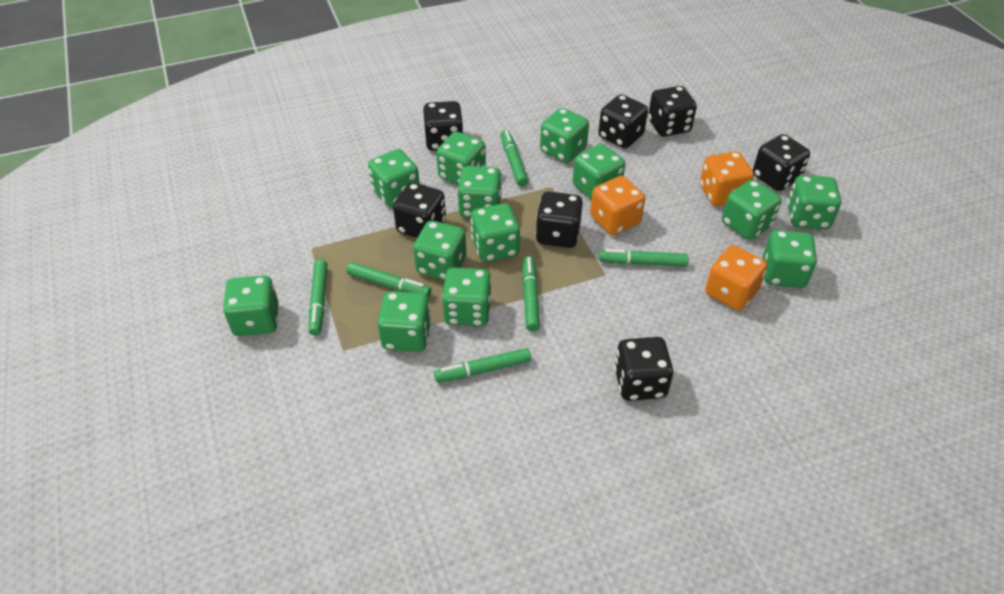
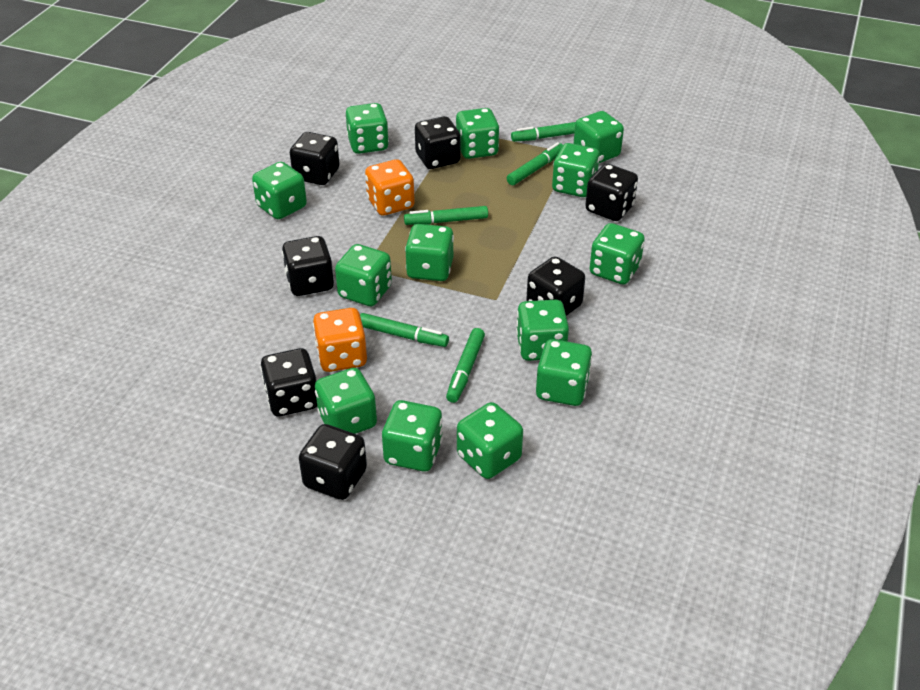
green marker: [309,259,327,336] [346,262,431,297] [434,348,531,383] [501,130,528,187] [522,256,540,332] [599,249,688,267] = 6 -> [360,313,449,347] [404,206,488,225] [446,328,485,403] [507,142,563,185] [511,122,576,142] = 5
orange dice: [590,176,645,235] [700,151,754,206] [705,245,767,311] = 3 -> [313,308,367,372] [365,159,415,216] = 2

